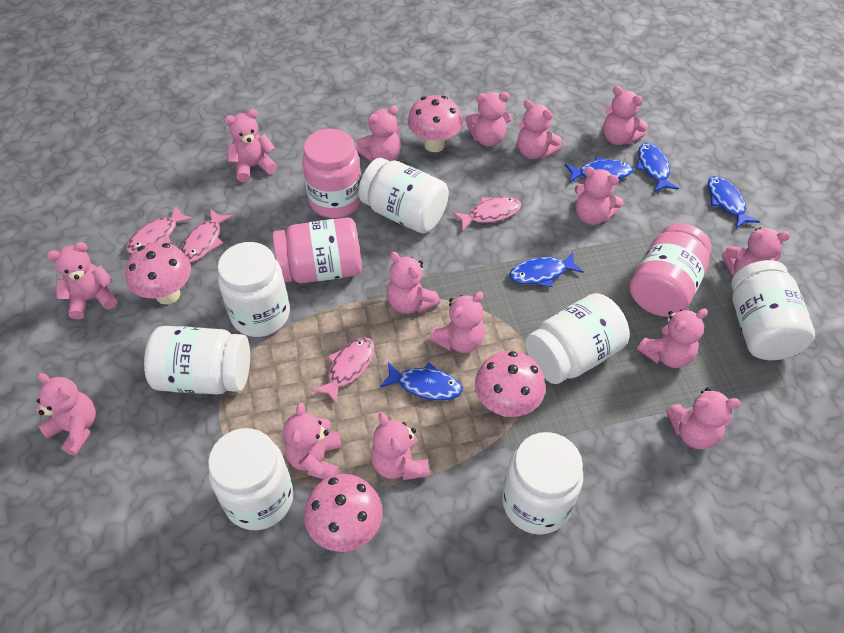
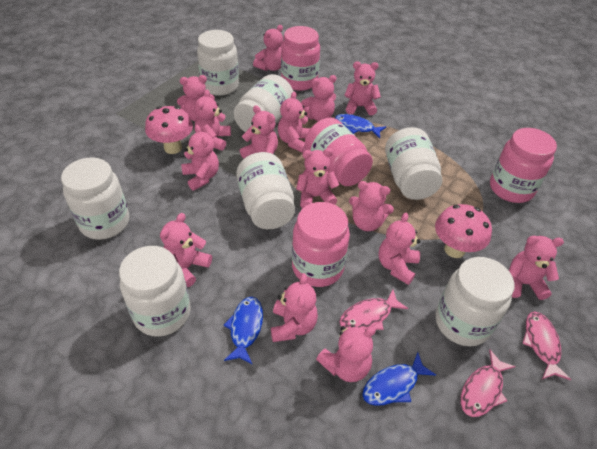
blue fish: [380,362,463,400] [509,252,584,287] [565,157,633,182] [636,143,679,192] [708,176,760,229] = 5 -> [224,297,263,365] [335,114,386,138] [362,352,436,406] = 3
pink fish: [126,206,193,254] [181,209,233,262] [312,337,375,404] [452,197,521,231] = 4 -> [339,290,408,330] [461,349,516,417] [522,311,571,380] = 3
pink jar: [273,217,362,283] [302,129,361,218] [630,223,712,317] = 3 -> [281,26,320,91] [292,202,350,287] [305,117,373,186] [490,128,557,203] = 4
pink mushroom: [125,242,191,304] [304,474,383,552] [408,95,463,152] [475,351,546,417] = 4 -> [145,106,193,154] [435,204,492,258] = 2

